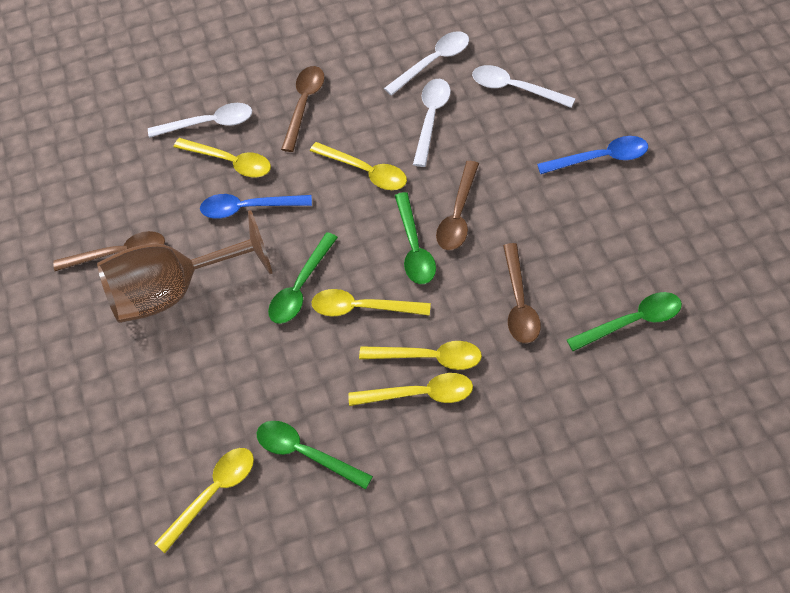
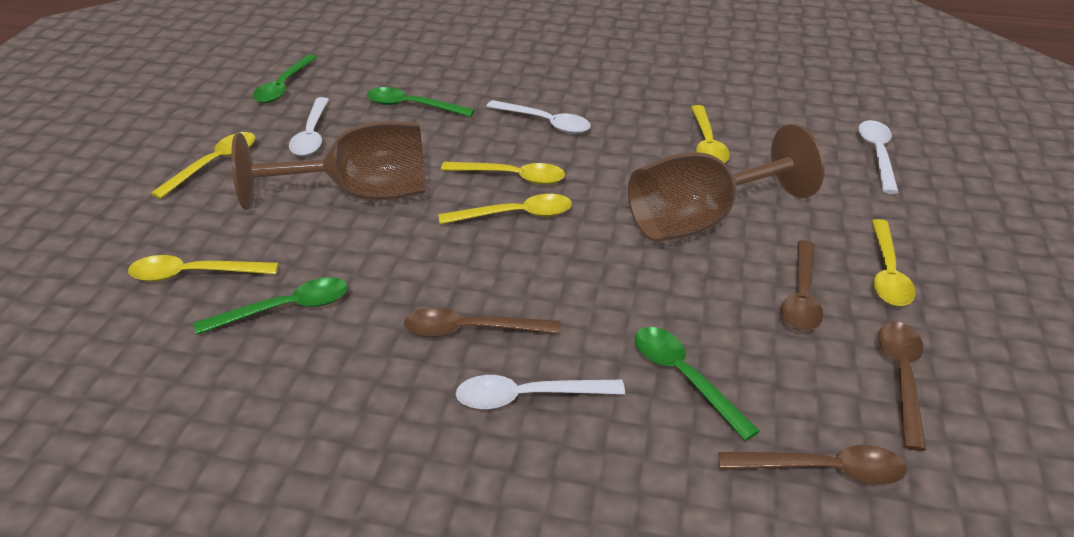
blue spoon: [200,194,312,219] [537,136,648,174] = 2 -> none = 0
brown goblet: [97,210,273,323] = 1 -> [231,121,426,210] [628,124,825,242] = 2

